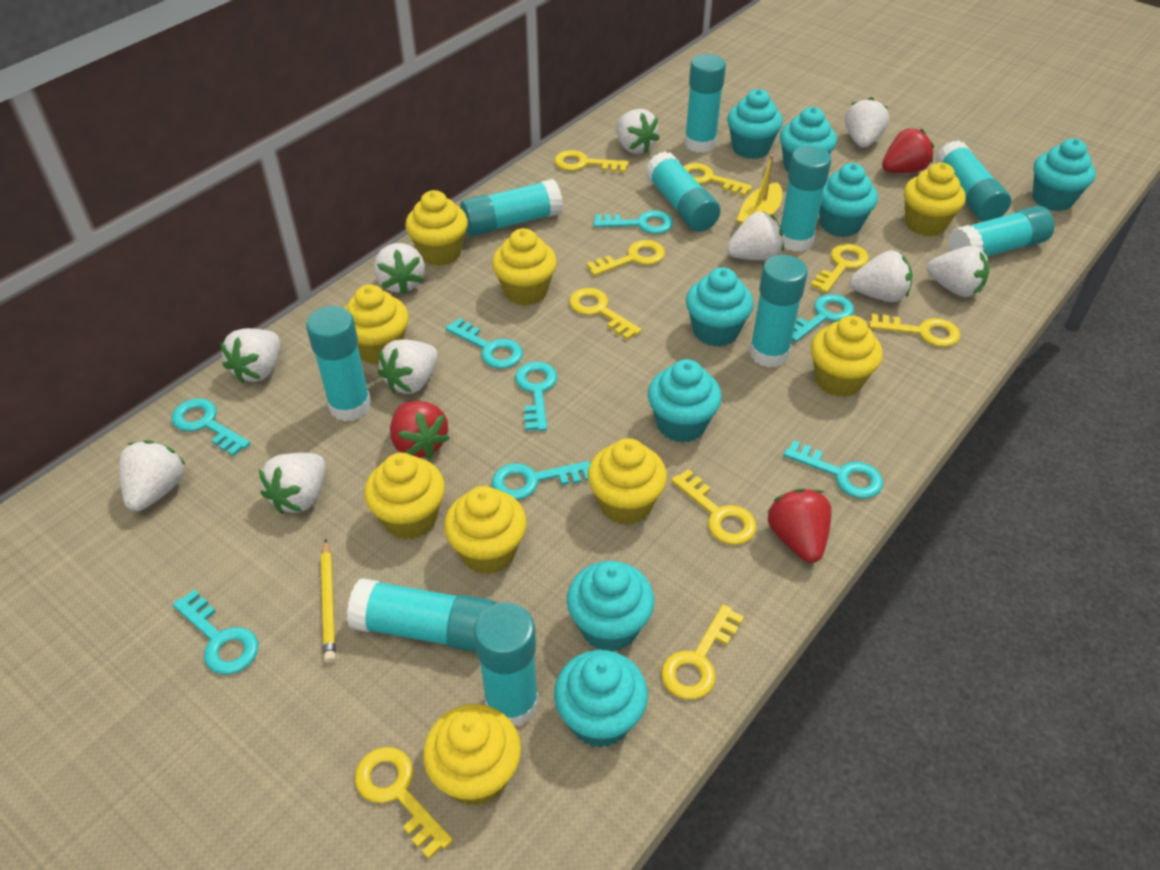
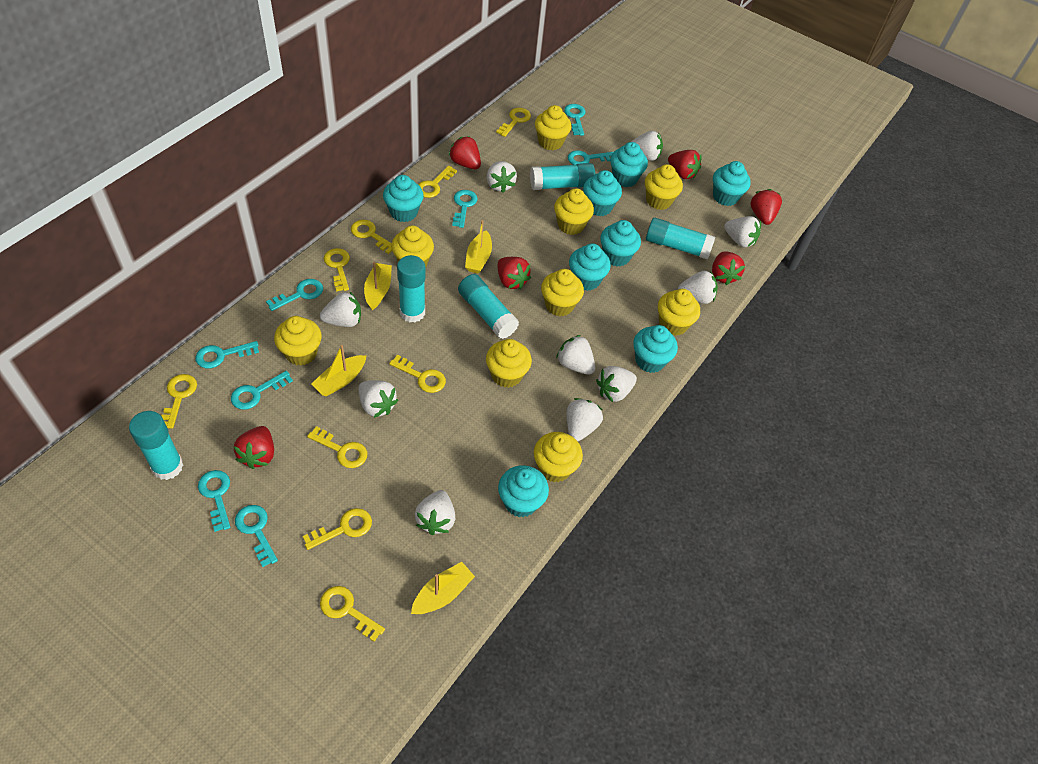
red strawberry: [390,401,449,459] [768,488,832,563] [882,128,934,173] = 3 -> [234,426,274,469] [449,136,481,169] [498,257,531,289] [668,150,701,179] [712,251,745,285] [750,189,782,225] = 6
turquoise glue stick: [306,306,371,422] [347,578,496,652] [460,179,563,236] [474,602,539,726] [645,151,720,232] [685,54,726,153] [749,255,808,367] [781,146,831,252] [935,140,1011,222] [948,206,1055,257] = 10 -> [129,411,183,480] [397,255,426,322] [458,274,519,339] [530,163,595,190] [646,218,715,260] = 5
yellow boat: [737,154,782,225] = 1 -> [311,345,367,396] [364,262,392,310] [411,562,475,614] [465,220,492,274] = 4
yellow pencil: [321,539,336,663] = 1 -> none = 0

